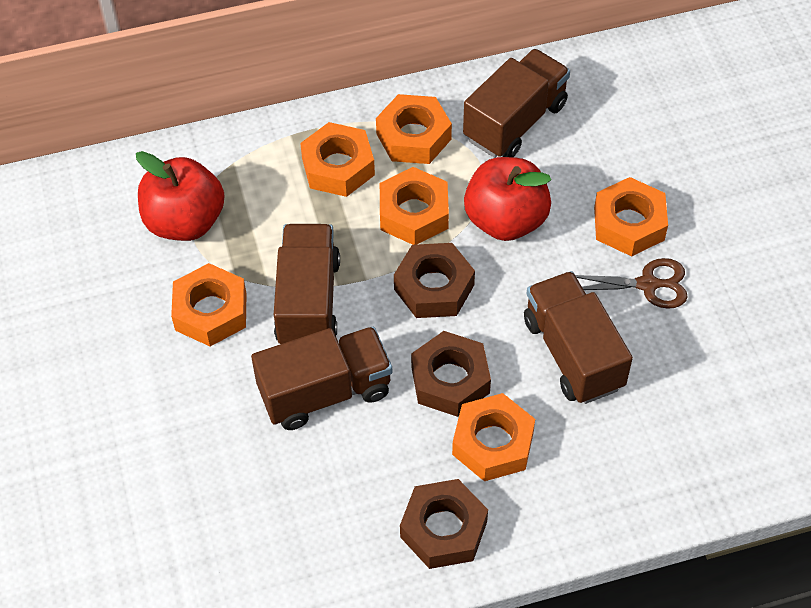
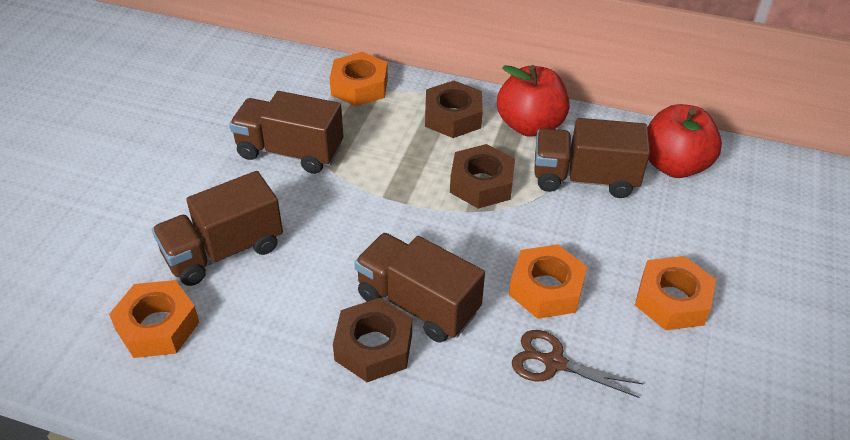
orange nut: [171,263,246,346] [300,122,375,197] [376,94,452,164] [380,167,449,245] [452,393,535,481] [594,177,668,257] = 6 -> [109,280,199,358] [330,52,388,106] [509,244,587,319] [635,256,716,330] = 4

